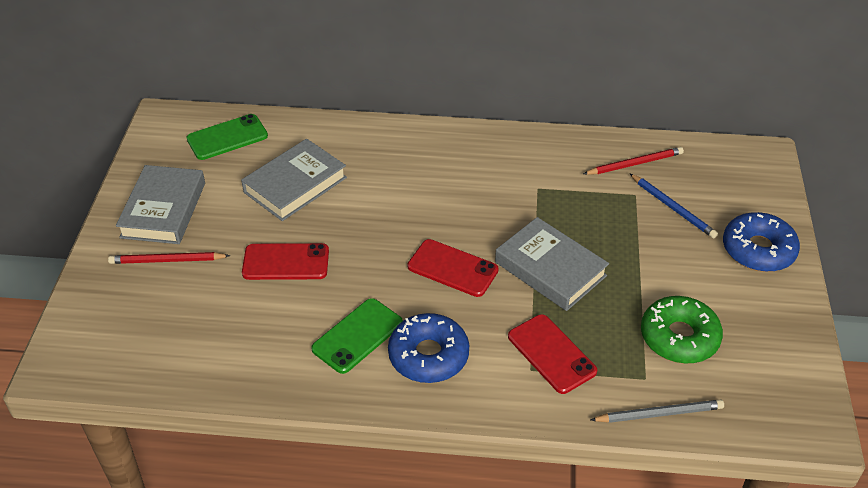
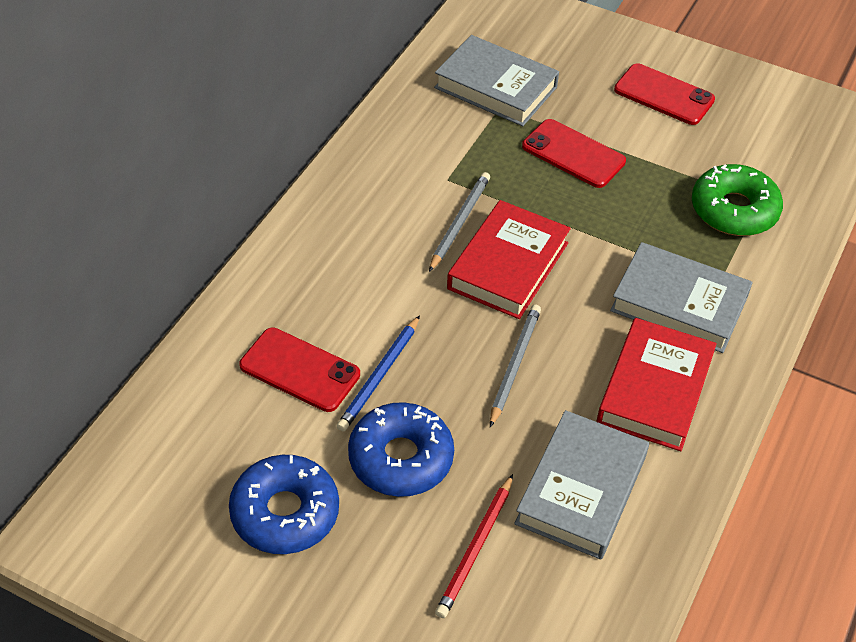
green phone: [186,114,268,160] [311,298,403,374] = 2 -> none = 0
grey pencil: [591,399,724,423] = 1 -> [429,172,490,272] [490,304,541,427] = 2
red book: none = 0 -> [447,200,571,319] [597,318,717,451] = 2
red pencil: [108,252,230,264] [583,147,684,175] = 2 -> [435,474,513,618] = 1

